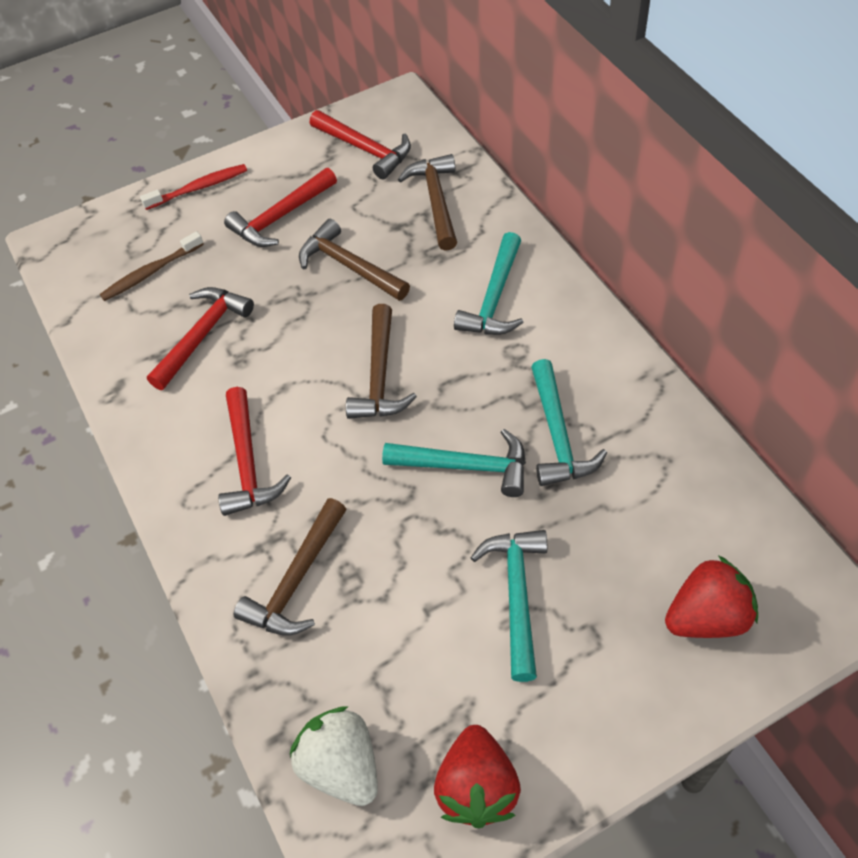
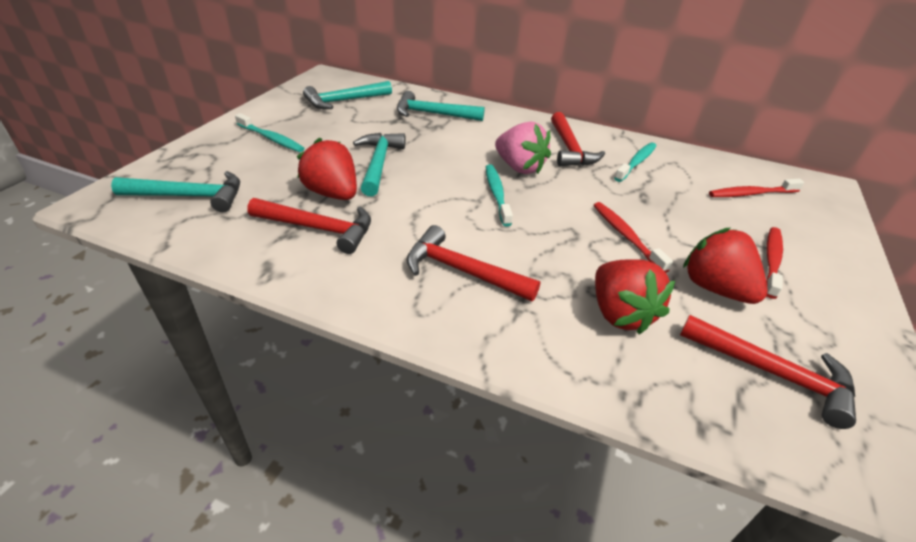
brown hammer: [234,498,346,636] [299,219,410,301] [346,304,417,419] [398,154,457,251] = 4 -> none = 0
brown toothbrush: [100,231,204,301] = 1 -> none = 0
pink strawberry: none = 0 -> [495,121,551,174] = 1
red strawberry: [434,725,521,828] [665,555,758,638] = 2 -> [297,137,357,200] [595,259,675,335] [683,228,768,304] = 3
red toothbrush: [140,164,247,210] = 1 -> [594,202,673,273] [709,179,804,197] [766,227,783,299] = 3
turquoise toothbrush: none = 0 -> [235,113,304,152] [486,165,513,226] [614,142,656,182] = 3
white strawberry: [290,706,378,806] = 1 -> none = 0

